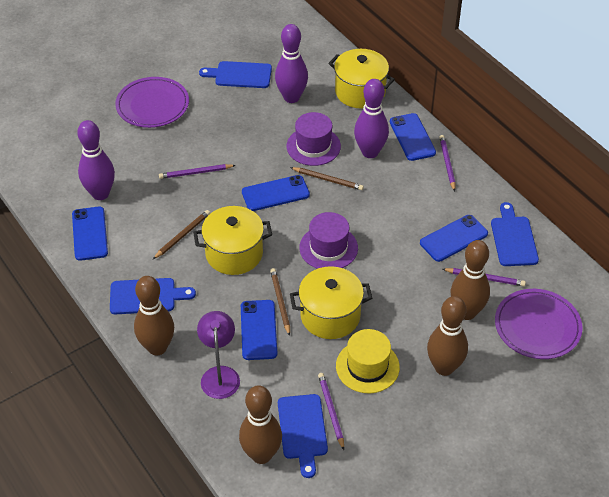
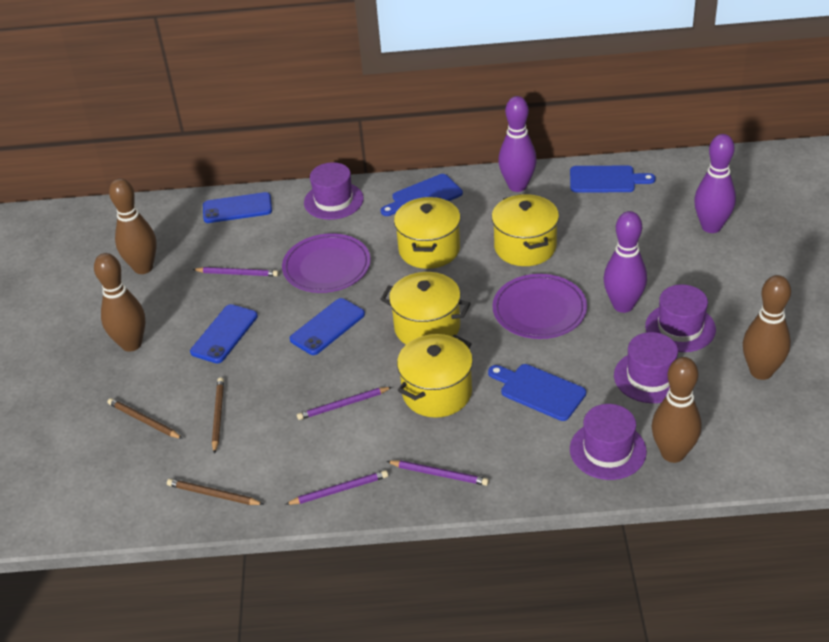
blue cutting board: [110,278,196,314] [199,61,272,88] [278,394,328,478] [491,202,539,266] = 4 -> [381,174,463,216] [488,364,586,421] [570,166,656,193] = 3
blue phone: [72,206,108,261] [241,300,277,360] [242,175,310,211] [390,113,436,161] [420,215,488,262] = 5 -> [190,304,258,363] [203,192,272,223] [290,298,365,355] = 3
purple hat: [286,112,341,166] [299,212,358,269] = 2 -> [304,162,364,220] [570,404,647,480] [614,332,678,403] [645,284,716,352] = 4
purple lamp: [197,311,240,399] = 1 -> none = 0
yellow hat: [336,329,400,393] = 1 -> none = 0
yellow pot: [193,206,272,275] [290,266,372,339] [328,49,395,109] = 3 -> [380,272,471,344] [394,197,461,269] [397,334,473,418] [492,194,559,266] = 4

